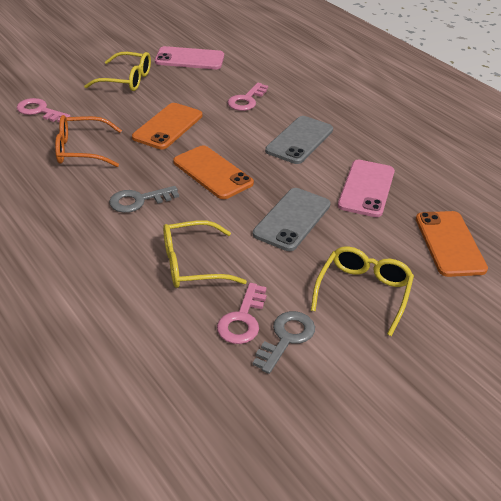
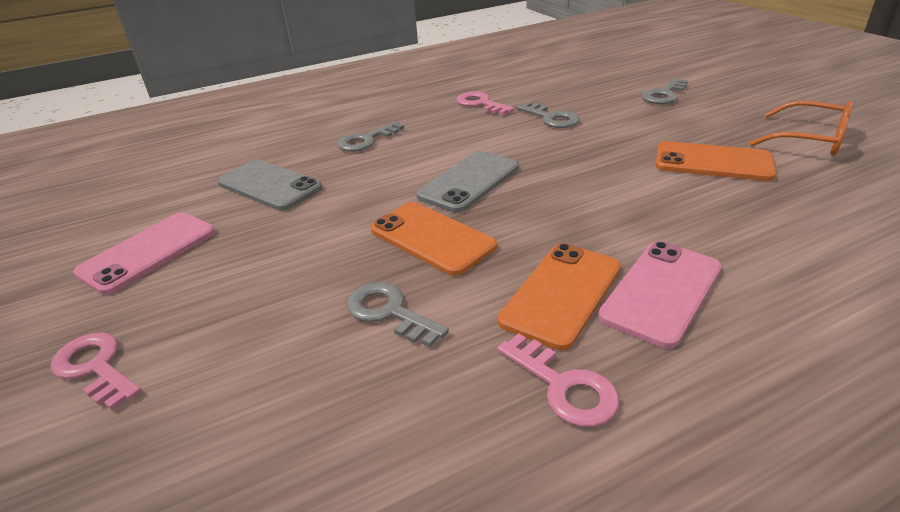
grey key: [109,186,179,213] [253,311,315,374] = 2 -> [337,121,404,152] [347,282,449,347] [516,102,579,128] [642,78,688,104] = 4
yellow glasses: [84,52,151,91] [163,220,247,288] [311,246,414,336] = 3 -> none = 0

